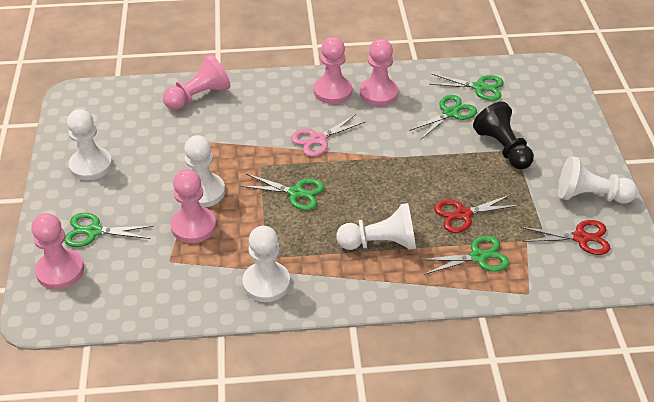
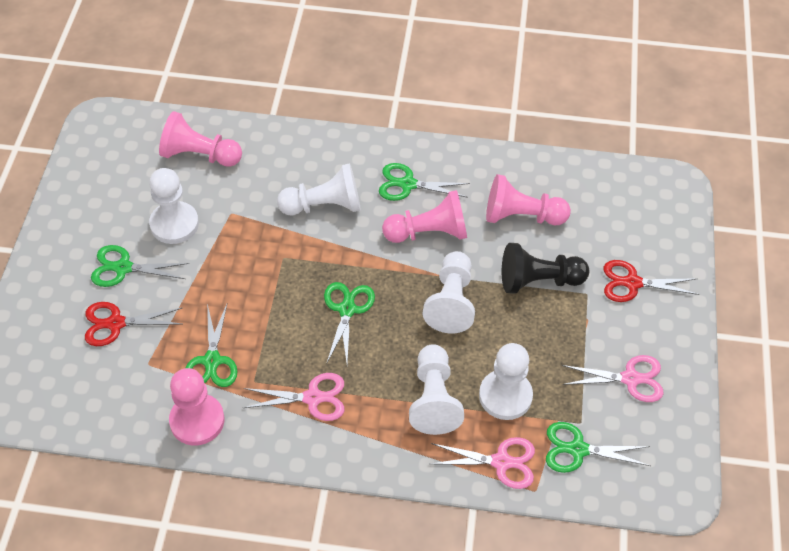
pink pawn: [31,213,84,289] [163,54,230,110] [170,169,216,243] [314,37,352,104] [360,39,398,106] = 5 -> [159,111,242,167] [169,368,225,446] [382,190,467,243] [486,174,571,225] = 4
pink scissors: [291,114,365,157] = 1 -> [243,373,344,421] [430,437,535,489] [562,355,664,402] = 3

